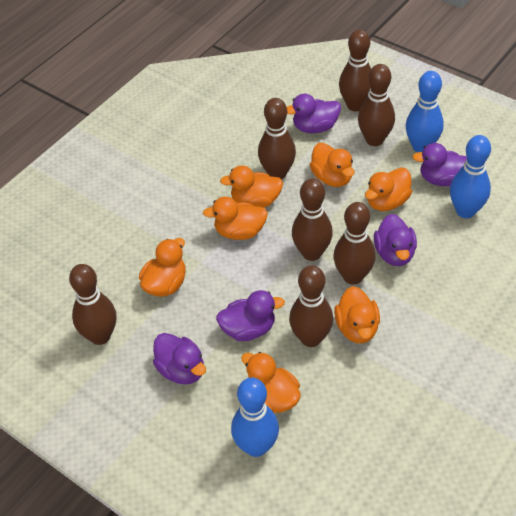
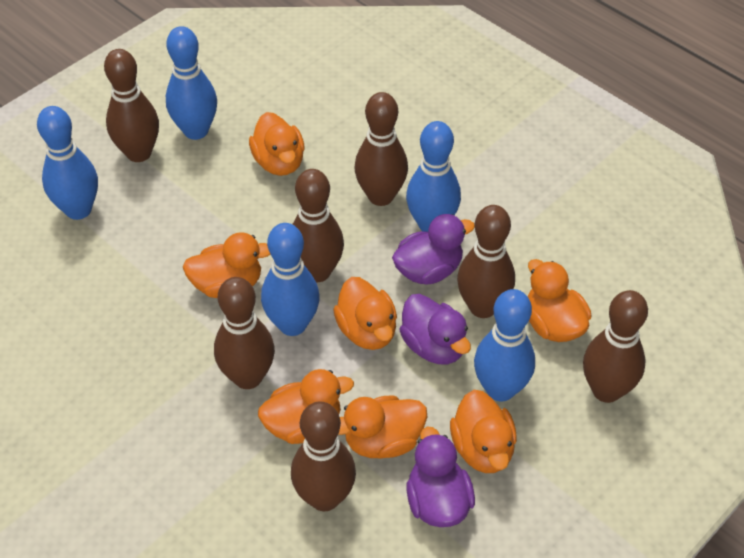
blue bowling pin: [231,378,279,457] [406,71,444,152] [450,135,491,218] = 3 -> [37,106,98,220] [166,26,217,140] [261,223,320,336] [406,121,461,232] [474,289,535,401] = 5
purple duck: [153,333,206,385] [216,290,285,341] [287,93,341,133] [374,214,417,266] [412,143,467,186] = 5 -> [392,214,475,284] [400,294,471,364] [406,426,475,527] = 3

